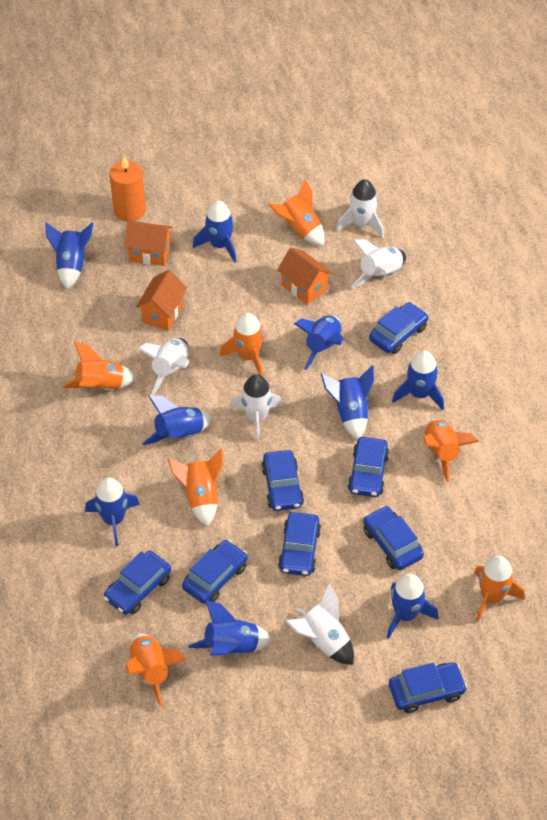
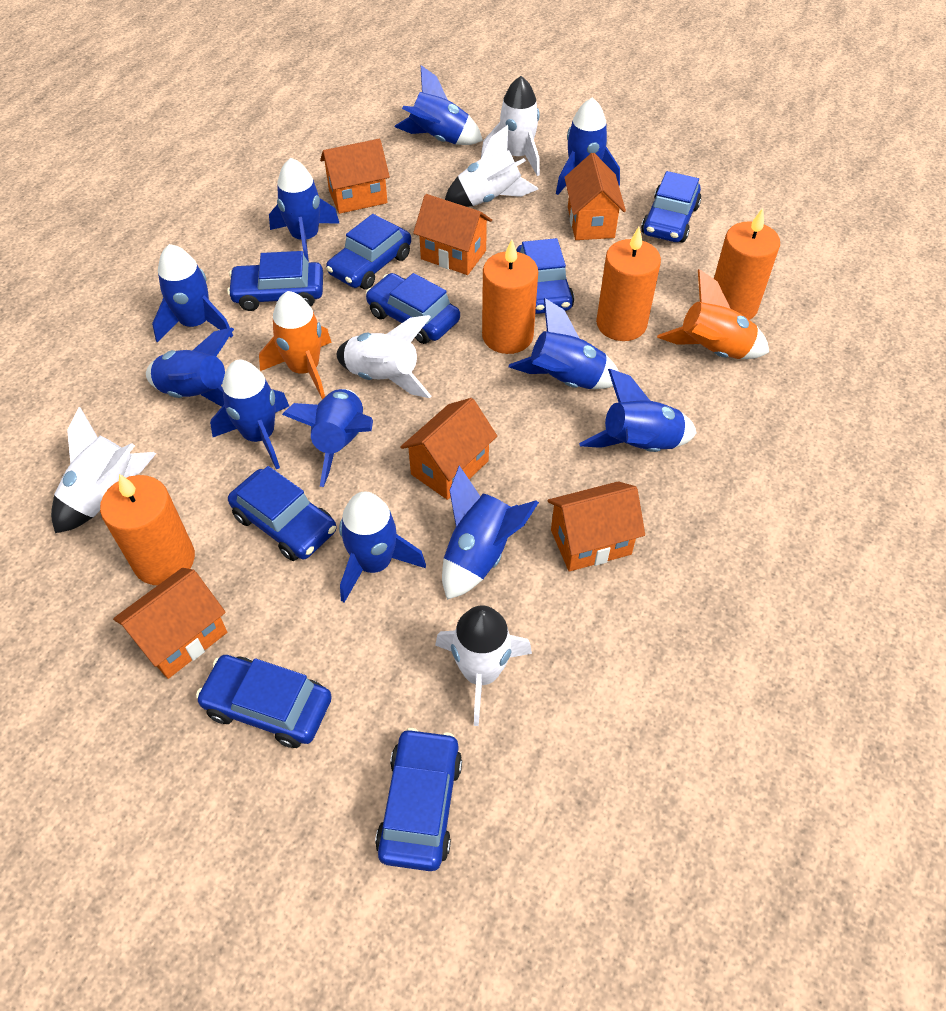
blue rocket: [45,222,94,289] [85,478,140,547] [142,395,213,445] [189,600,272,655] [193,201,237,262] [294,315,344,370] [321,365,374,440] [386,574,438,639] [392,351,444,410] = 9 -> [146,327,234,407] [152,244,233,343] [210,360,289,469] [269,158,340,262] [282,389,373,487] [339,492,426,603] [395,65,483,145] [442,465,539,600] [509,298,619,389] [556,98,620,195] [579,369,697,452] = 11
orange candle: [110,156,146,221] = 1 -> [100,474,195,585] [482,239,538,354] [596,227,661,341] [714,208,780,320] = 4
orange house: [124,221,173,266] [136,270,187,331] [277,247,332,305] = 3 -> [113,568,227,679] [320,139,390,214] [400,398,497,500] [413,194,492,275] [547,481,645,572] [564,153,626,240] = 6
orange rocket: [62,341,137,391] [126,634,187,707] [168,449,223,527] [219,313,265,377] [268,179,325,246] [423,418,479,483] [474,556,524,622] = 7 -> [259,291,332,399] [657,269,769,359] = 2

